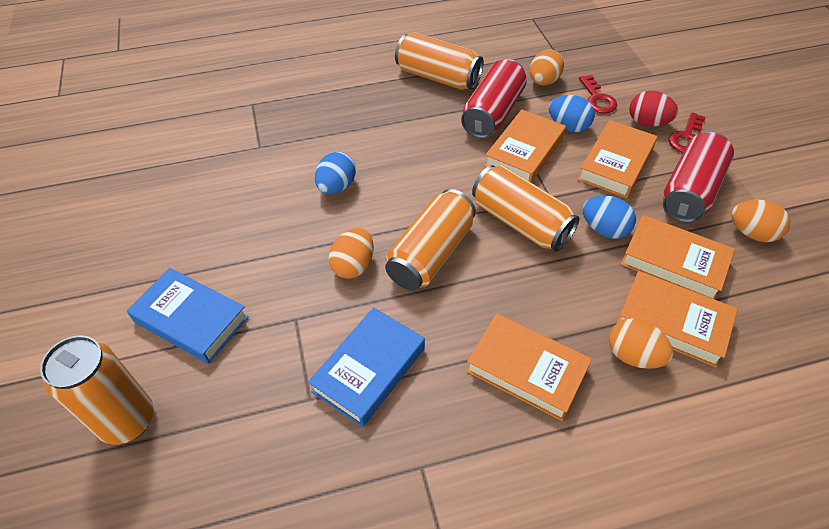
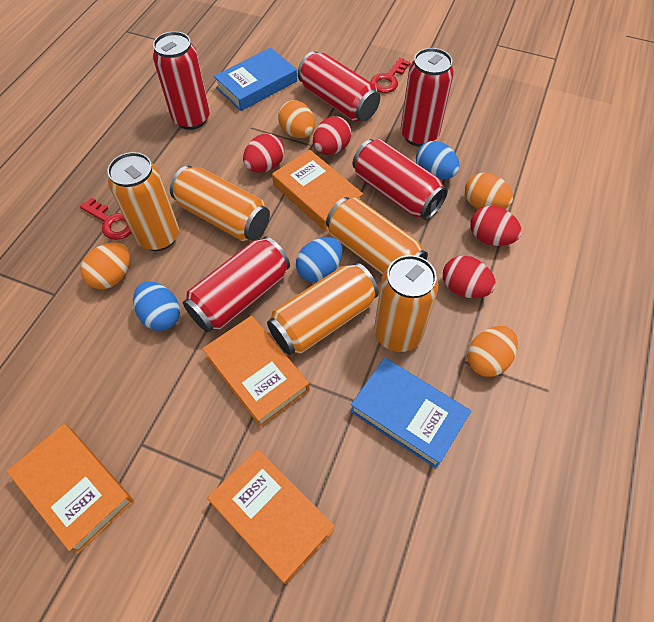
orange book: [466,313,592,421] [484,109,566,183] [577,120,657,198] [616,271,738,368] [621,215,735,299] = 5 -> [7,424,134,554] [202,316,310,427] [207,449,335,584] [272,150,363,231] = 4
orange can: [40,335,154,445] [385,189,476,291] [395,32,484,90] [472,165,579,252] = 4 -> [107,152,179,251] [170,166,270,241] [267,262,379,355] [326,197,428,275] [374,255,439,352] = 5
red can: [461,59,527,139] [663,132,734,223] = 2 -> [153,31,210,130] [183,236,290,332] [298,51,380,122] [353,139,448,220] [401,48,454,147] = 5
red egg: [629,91,678,127] = 1 -> [243,134,284,173] [313,116,352,155] [443,256,496,298] [470,206,522,246] = 4

